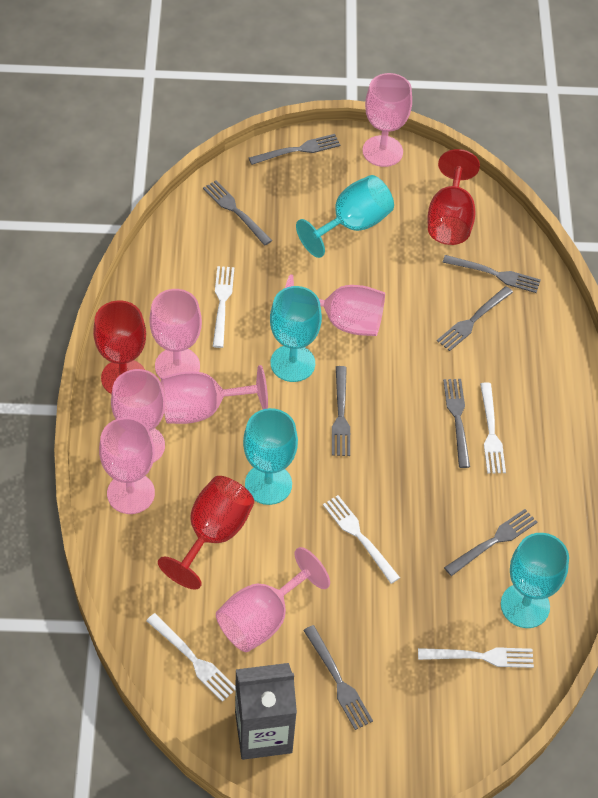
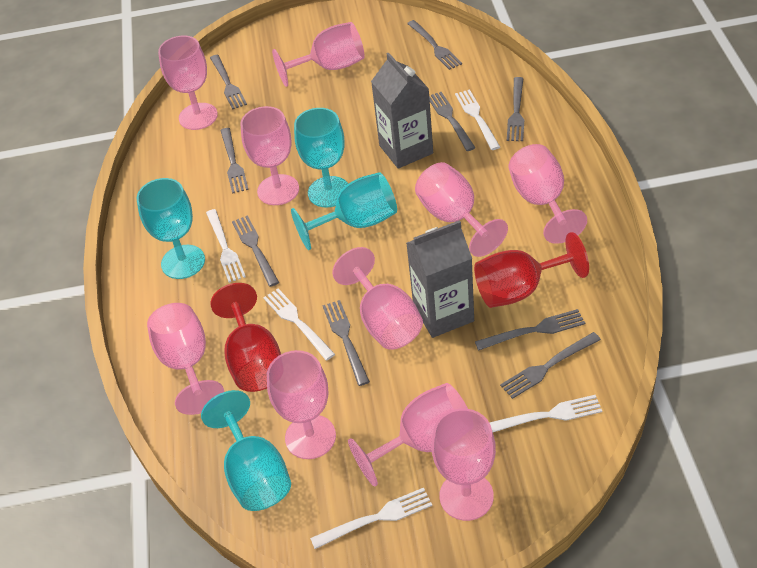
grey carton: [235,663,297,760] = 1 -> [371,53,433,169] [406,220,474,338] = 2
grey fork: [203,180,272,246] [249,134,341,165] [303,625,373,730] [332,366,350,456] [437,286,513,351] [442,255,541,293] [443,379,470,468] [444,509,537,576] = 8 -> [210,55,247,110] [220,128,249,194] [232,215,279,287] [322,300,370,386] [407,20,462,70] [429,92,475,151] [475,309,585,350] [500,332,601,399] [507,77,524,141] = 9
pink goblet: [99,417,155,514] [111,369,165,463] [150,289,202,379] [161,365,268,424] [216,547,330,652] [285,274,385,336] [363,73,412,167] = 7 -> [147,303,224,415] [158,36,218,130] [240,106,299,205] [267,350,336,459] [272,22,364,87] [332,247,423,350] [348,383,468,487] [415,162,508,257] [431,409,496,521] [508,144,587,244] = 10
red goblet: [93,300,146,394] [158,476,254,590] [428,149,480,245] = 3 -> [211,283,281,392] [474,232,589,308] = 2

